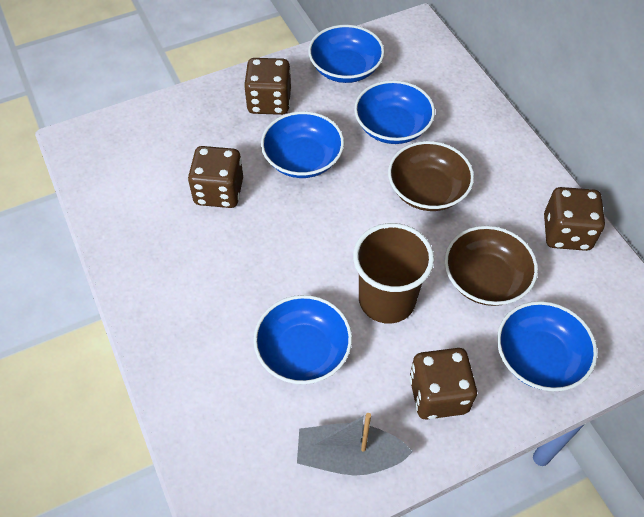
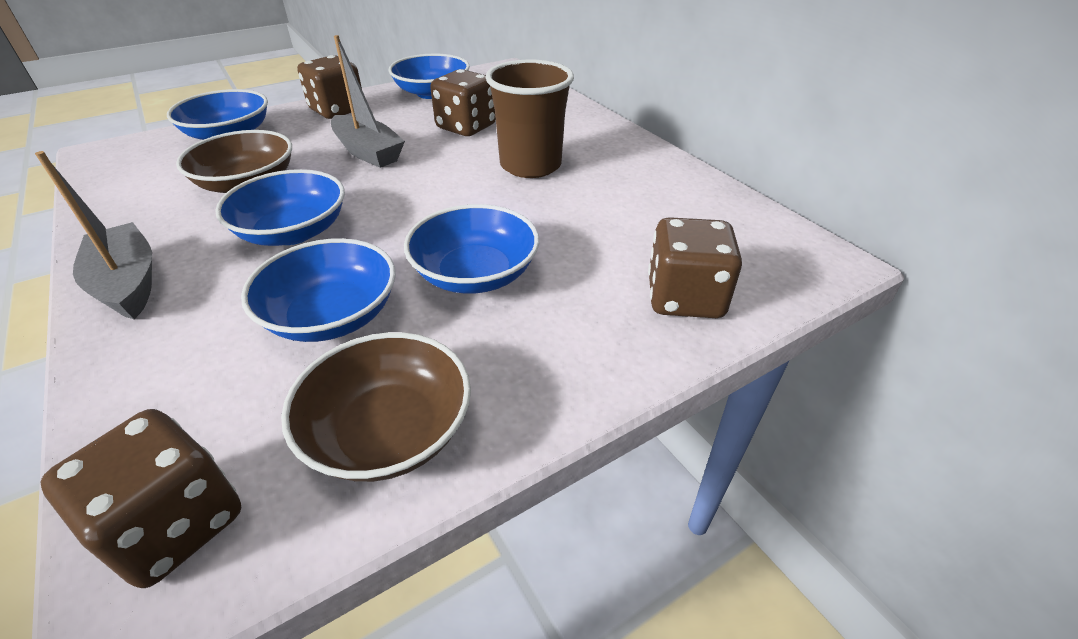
grey boat: [297,413,413,476] = 1 -> [35,151,152,320] [331,35,405,168] = 2

